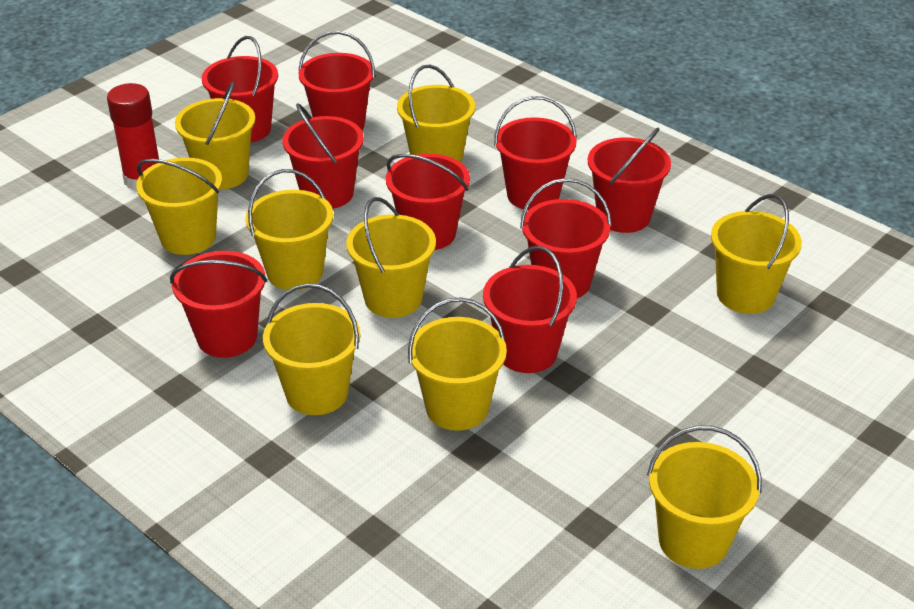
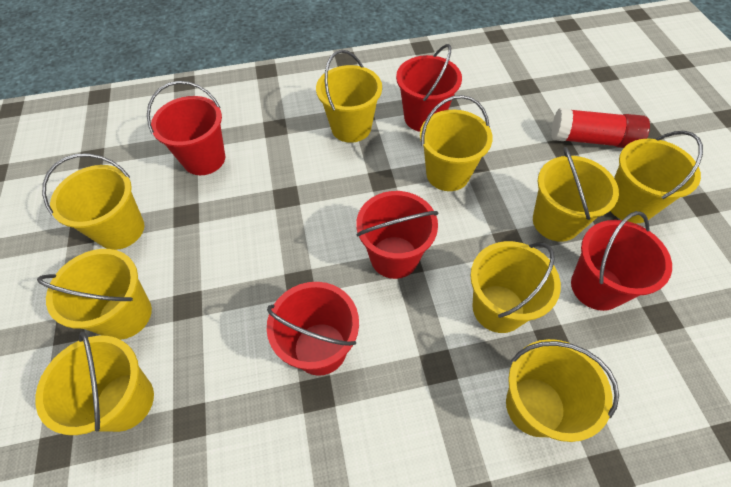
red bucket: [170,251,267,358] [202,36,278,142] [282,103,364,209] [298,31,375,131] [386,154,470,250] [483,246,577,373] [494,96,577,210] [520,178,612,298] [588,128,671,233] = 9 -> [147,81,225,175] [267,282,359,376] [356,191,439,279] [396,44,462,132] [571,211,672,311] = 5

